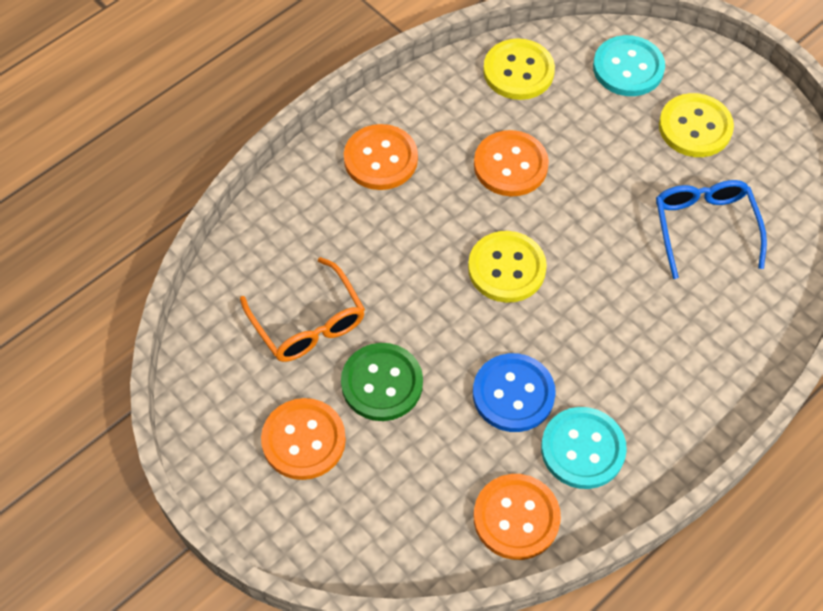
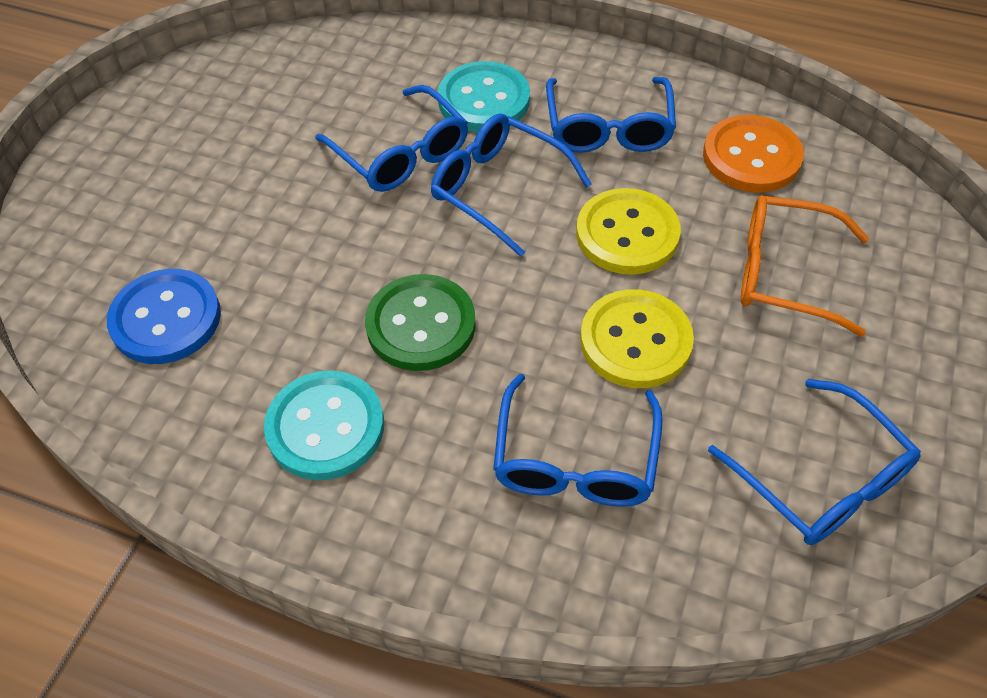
blue glasses: [656,180,767,279] = 1 -> [315,85,468,192] [431,113,592,257] [493,374,663,507] [546,77,676,153] [708,379,921,545] = 5
orange button: [261,398,346,480] [344,124,418,190] [474,130,549,196] [474,474,561,560] = 4 -> [703,115,804,193] = 1
yellow button: [468,231,547,303] [483,38,555,100] [659,93,734,157] = 3 -> [576,188,681,275] [580,289,694,388] = 2

